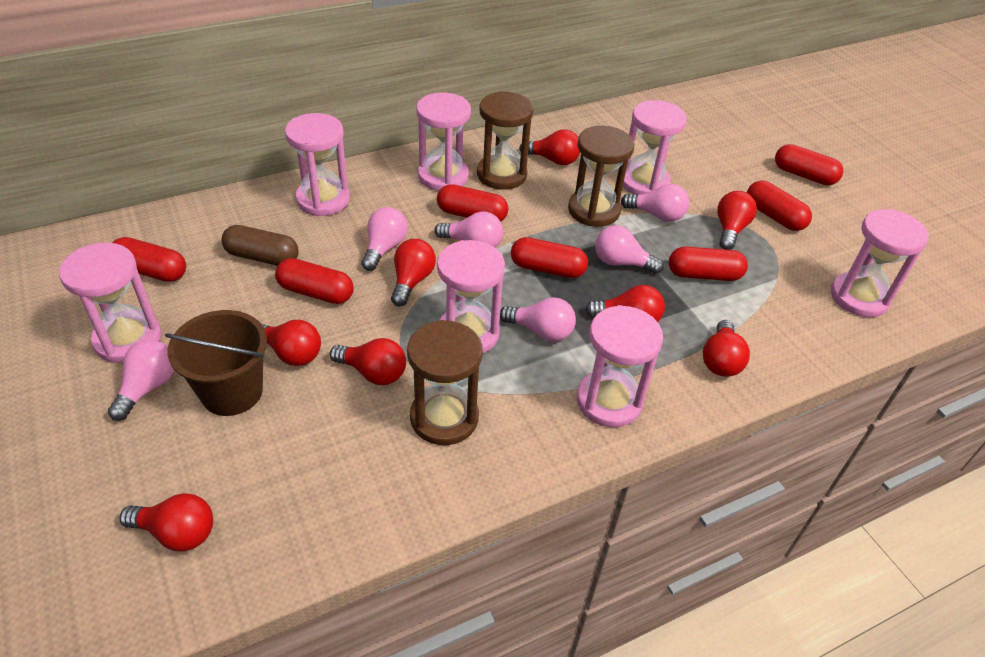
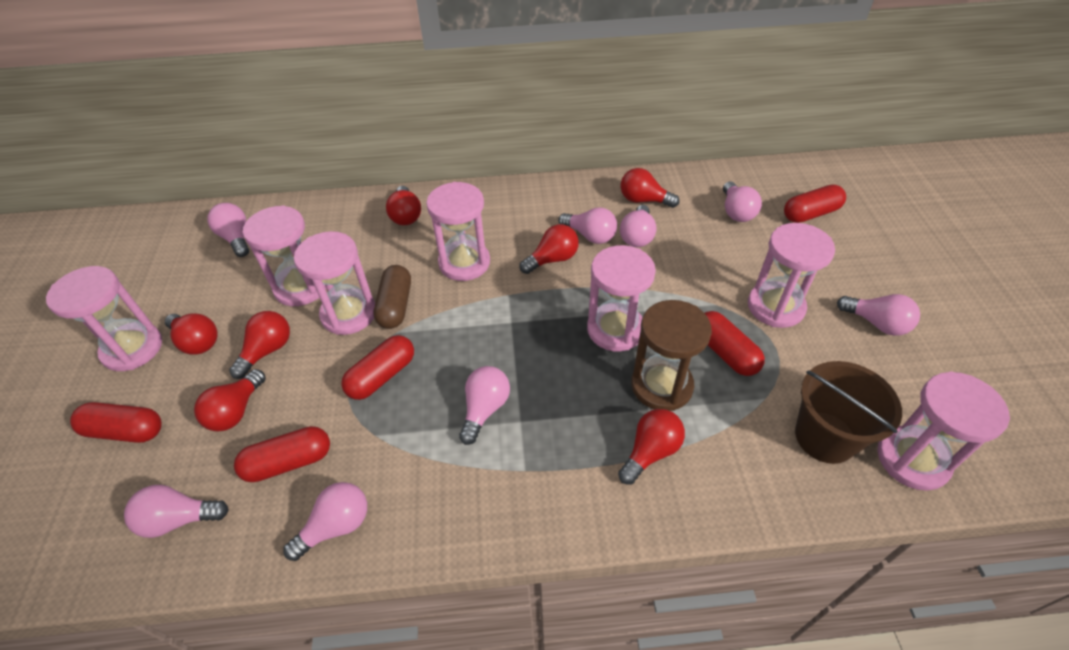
brown hourglass: [407,320,483,445] [477,91,534,190] [568,126,634,227] = 3 -> [631,300,712,411] = 1
pink light bulb: [108,340,174,421] [361,207,408,271] [435,211,503,247] [500,297,576,342] [595,225,664,274] [621,184,689,222] = 6 -> [124,485,229,538] [208,203,249,257] [284,482,367,561] [459,366,510,445] [558,207,617,244] [620,205,657,247] [723,181,762,222] [837,294,920,336] = 8
red capsule: [112,237,186,282] [275,258,353,304] [437,184,508,222] [511,237,588,278] [669,247,748,281] [747,181,812,231] [775,144,843,185] = 7 -> [70,402,162,443] [234,426,330,482] [341,335,414,400] [705,311,765,376] [784,184,846,223] = 5
red light bulb: [119,493,213,551] [262,320,321,366] [330,338,406,385] [391,239,436,307] [519,129,580,165] [585,285,665,322] [703,320,750,377] [717,191,757,250] = 8 -> [165,313,218,355] [194,369,266,432] [229,311,290,379] [386,186,421,225] [519,224,579,274] [618,409,685,485] [621,168,680,208] = 7

